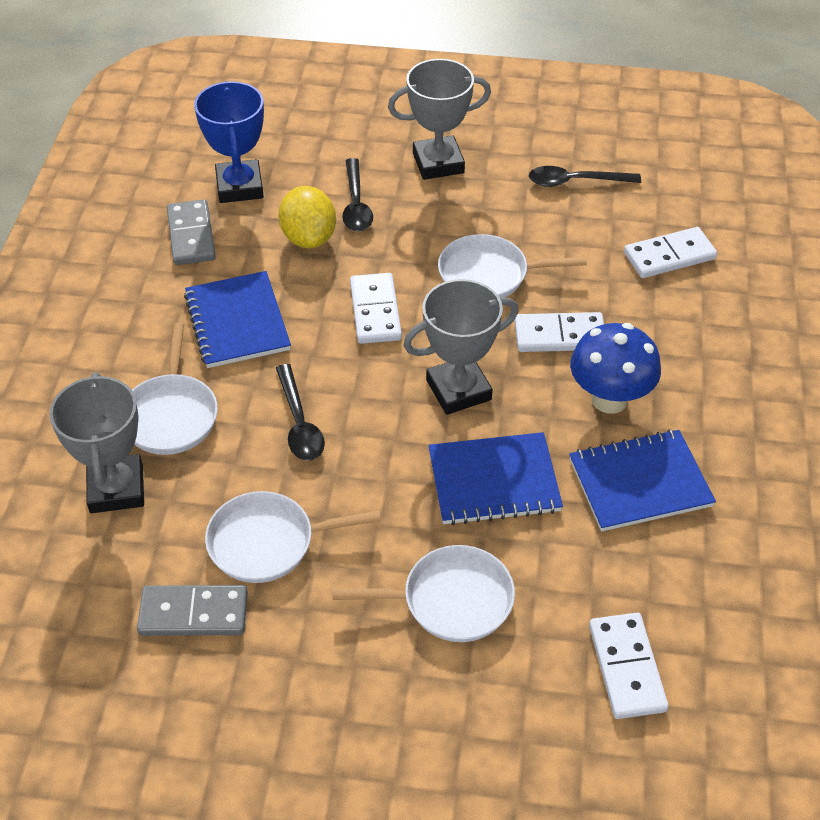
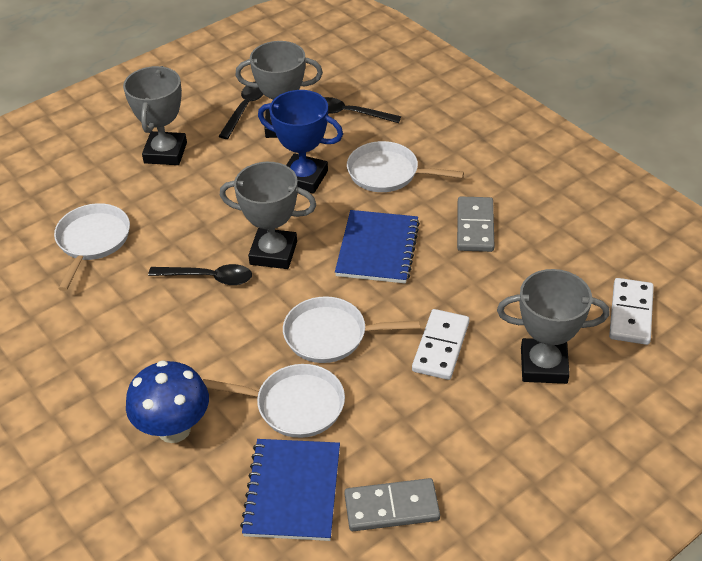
blue notebook: [184,271,291,368] [428,432,563,525] [569,429,716,532] = 3 -> [240,439,340,541] [335,210,420,284] = 2
grey trophy: [49,372,144,513] [388,59,491,180] [403,279,519,415] = 3 -> [123,66,187,165] [220,162,316,269] [235,41,323,138] [497,269,610,384] = 4
white domino: [350,273,402,344] [514,312,604,352] [589,613,669,719] [624,227,717,278] = 4 -> [412,309,469,380] [609,278,654,345] = 2
yellow lemon: [278,186,336,249] = 1 -> none = 0

